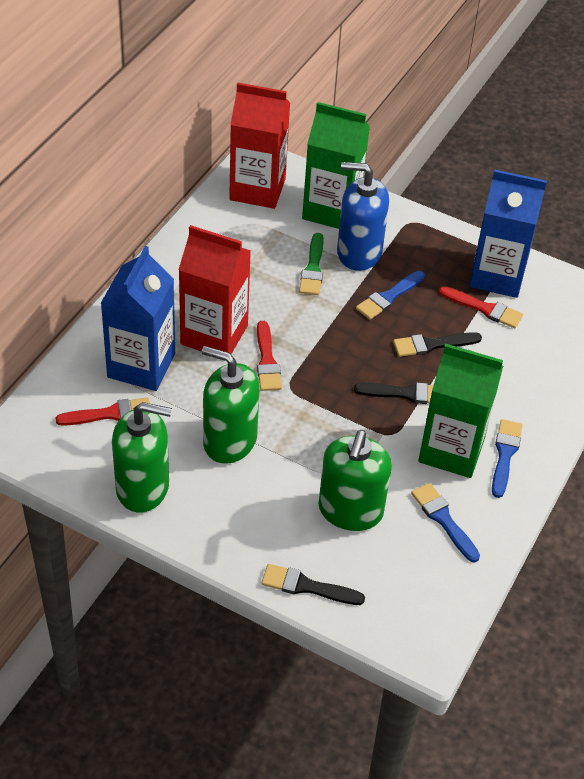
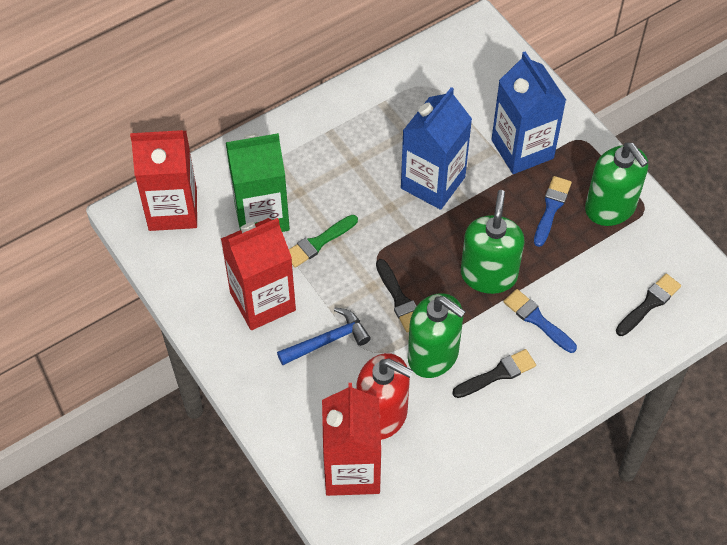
blue brush: [356,271,425,320] [411,483,480,562] [492,419,523,498] = 3 -> [503,289,577,353] [534,176,572,247] = 2
blue hammer: none = 0 -> [277,307,371,365] = 1
blue soap dispenser: [337,162,389,271] = 1 -> none = 0
green carton: [302,102,370,229] [418,343,503,478] = 2 -> [226,133,290,232] = 1
red brush: [56,397,150,426] [257,321,282,391] [439,286,523,328] = 3 -> none = 0
red carton: [178,225,251,354] [229,82,290,209] = 2 -> [130,130,197,231] [221,218,296,330] [322,383,381,496] = 3
red soap dispenser: none = 0 -> [356,353,413,440] = 1

